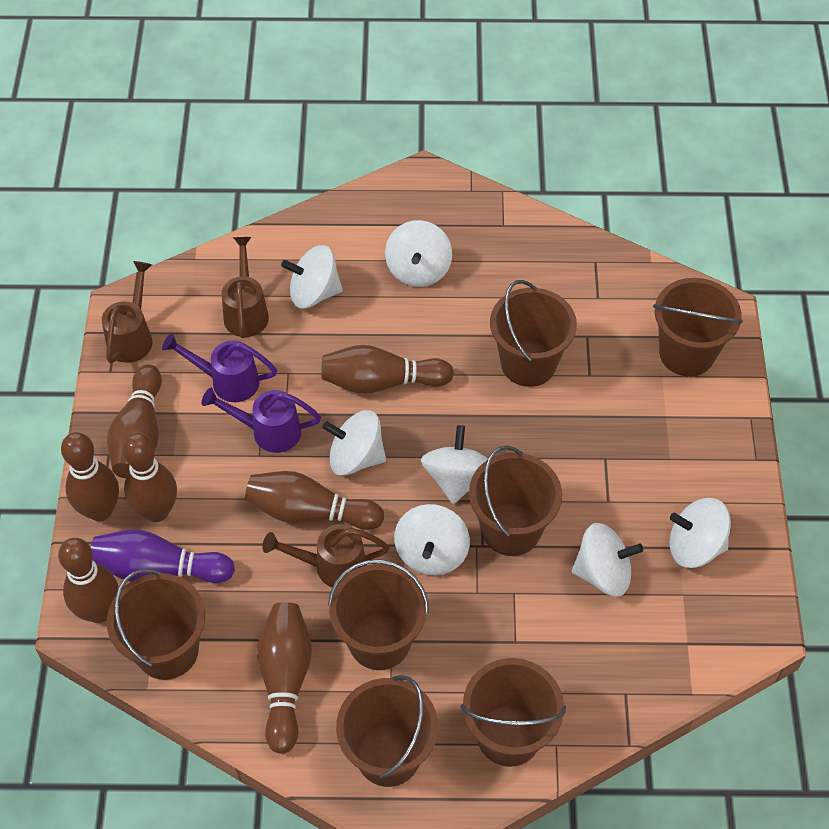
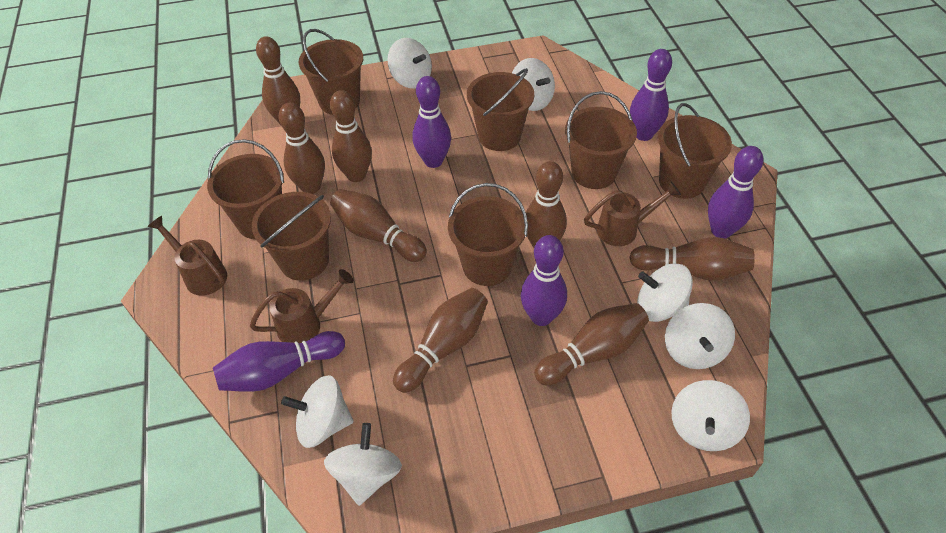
brown bowling pin: [58,538,118,623] [61,432,119,521] [107,364,162,478] [122,433,177,522] [245,471,384,530] [257,602,312,754] [321,345,454,394] = 7 -> [256,36,300,125] [279,103,325,194] [330,90,372,182] [330,189,427,262] [393,288,488,393] [526,161,567,248] [534,303,649,385] [629,237,755,281] = 8
purple bowling pin: [91,530,235,583] = 1 -> [213,331,345,392] [412,76,451,168] [521,235,567,326] [630,49,672,141] [708,146,764,239] = 5
purple watering can: [162,333,277,402] [201,388,321,453] = 2 -> none = 0

